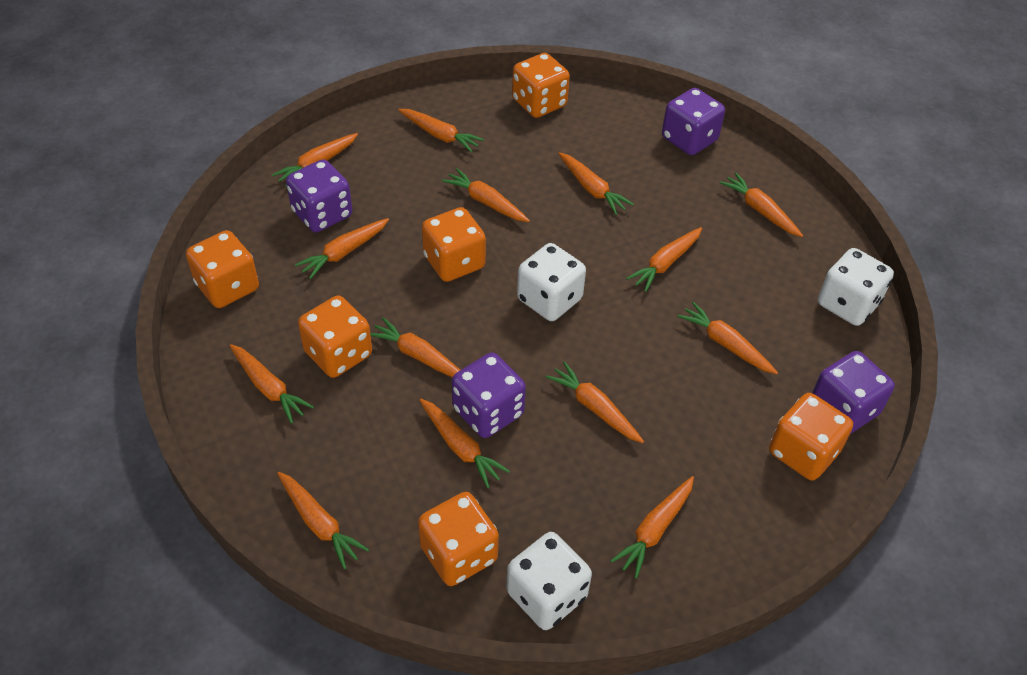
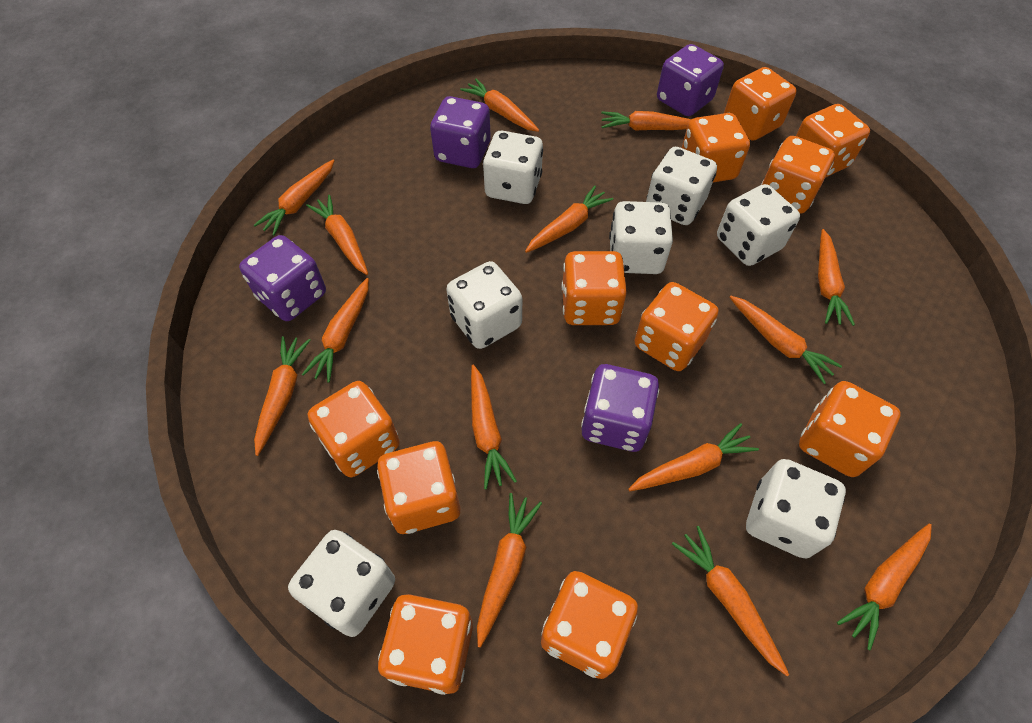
orange dice: [186,230,259,308] [298,295,372,378] [418,492,499,586] [422,207,486,282] [512,53,570,118] [769,393,853,480] = 6 -> [308,381,400,477] [377,441,460,534] [378,594,473,695] [541,571,638,679] [562,251,627,325] [634,282,719,371] [682,113,750,182] [724,67,797,141] [761,136,835,214] [796,104,870,177] [799,381,901,477] = 11
white dice: [507,532,592,630] [517,243,586,321] [818,248,894,326] = 3 -> [288,530,395,637] [446,261,522,349] [483,131,543,204] [609,201,673,274] [646,147,717,225] [717,184,800,266] [746,459,846,558] = 7

